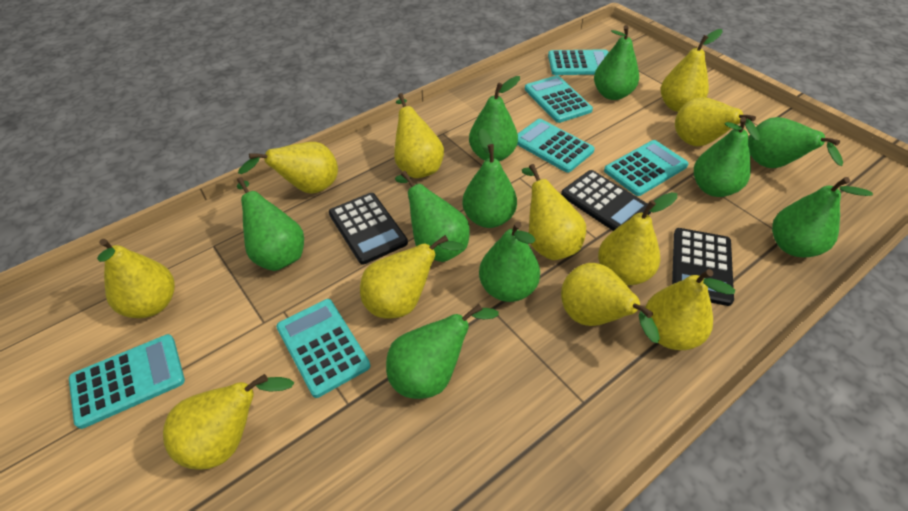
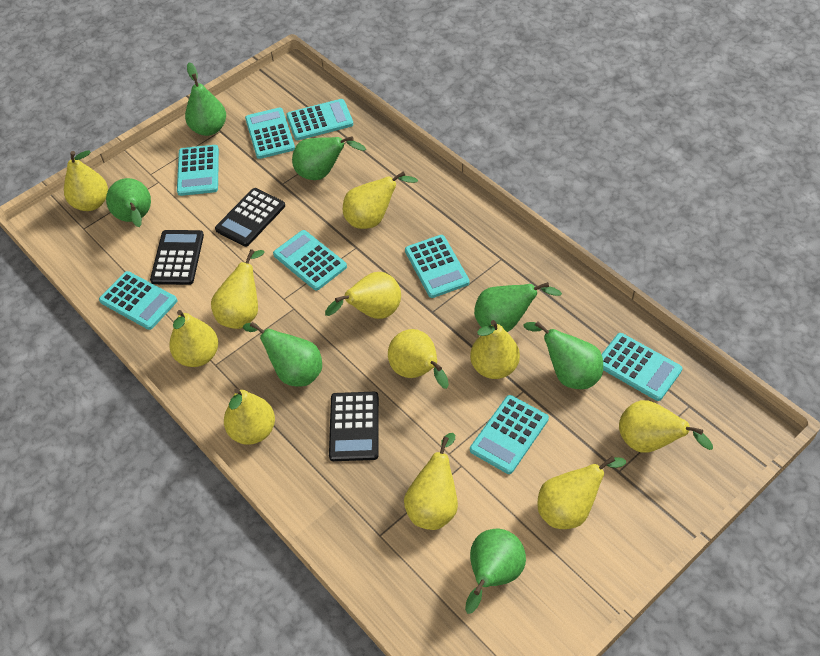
green pear: [237,177,304,271] [386,304,499,399] [395,171,470,262] [462,129,517,228] [469,76,520,161] [479,222,540,302] [594,25,639,100] [694,117,751,197] [748,117,843,168] [772,177,873,257] = 10 -> [106,178,151,227] [185,63,226,136] [243,322,322,386] [292,136,366,180] [465,529,526,614] [474,282,562,332] [524,321,603,389] = 7
turquoise calculator: [69,334,185,429] [276,299,371,398] [517,119,595,173] [525,75,593,123] [548,49,609,75] [604,140,689,196] = 6 -> [99,271,178,330] [177,145,219,196] [245,108,295,159] [273,230,347,291] [286,99,354,140] [405,235,470,298] [470,395,549,474] [601,333,682,401] = 8

